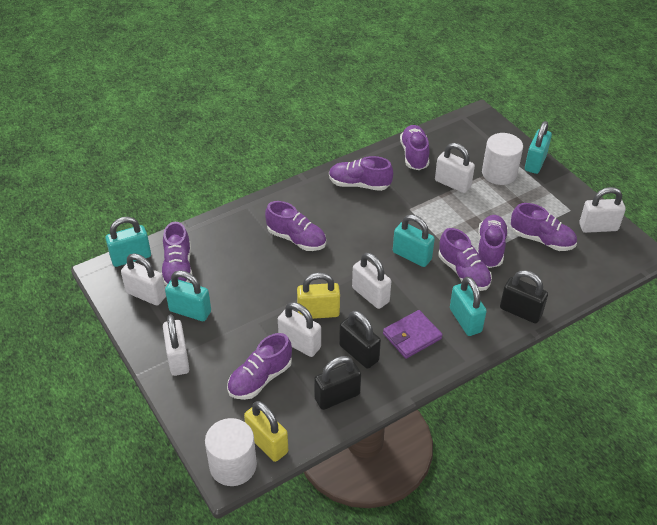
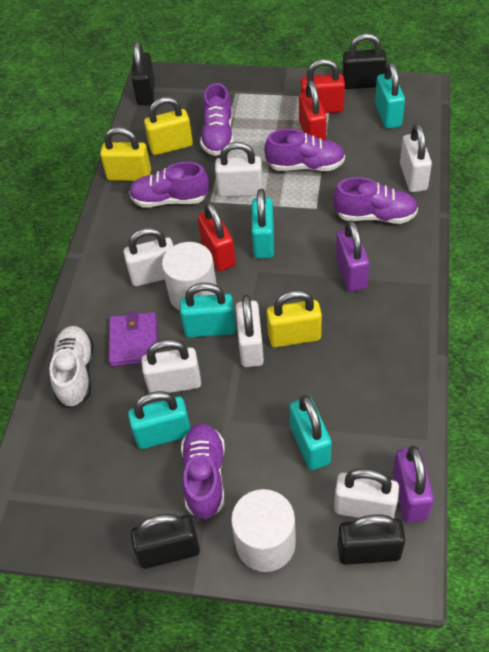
black padlock: [314,356,361,410] [339,311,381,369] [500,270,548,323] = 3 -> [131,514,200,569] [132,41,155,105] [338,515,405,565] [342,33,386,89] = 4
purple padlock: none = 0 -> [336,220,369,292] [393,445,434,523] = 2
purple shoe: [161,222,193,286] [227,333,292,400] [265,201,326,251] [329,156,393,191] [400,125,430,170] [439,228,492,291] [478,215,508,268] [511,203,577,251] = 8 -> [129,162,209,208] [181,423,225,519] [200,83,234,156] [264,129,345,171] [333,177,418,224] = 5
red padlock: none = 0 -> [198,202,236,271] [299,80,326,140] [301,59,345,113] = 3
white shoe: none = 0 -> [49,326,93,407] = 1
yellow padlock: [244,401,288,462] [297,272,340,319] = 2 -> [100,127,151,181] [144,97,193,155] [267,290,322,347] = 3

